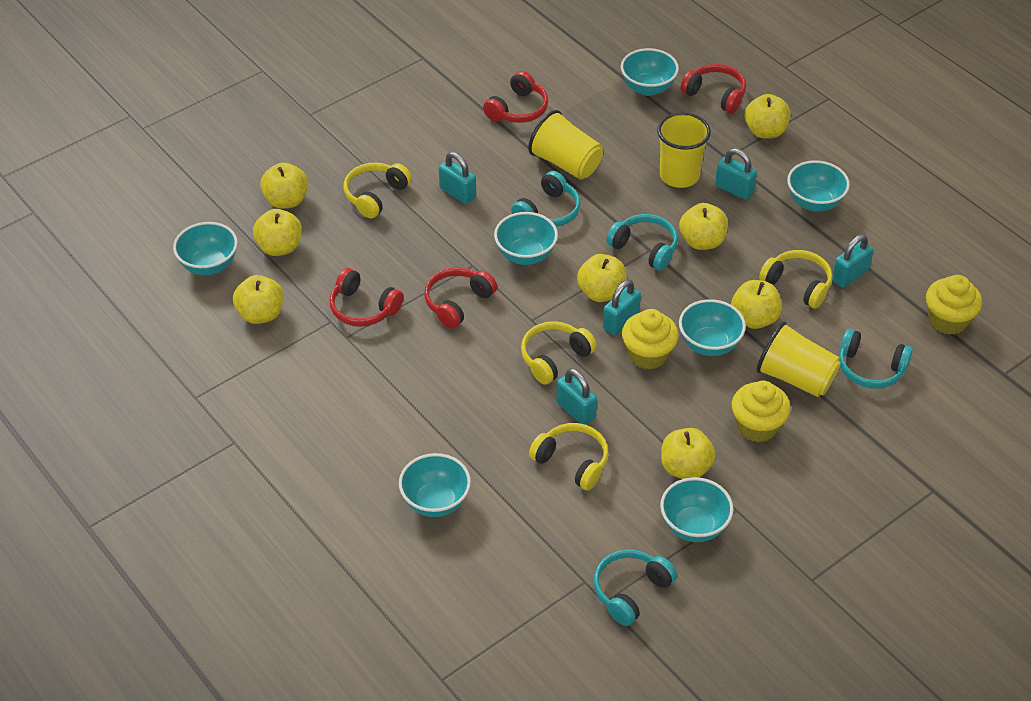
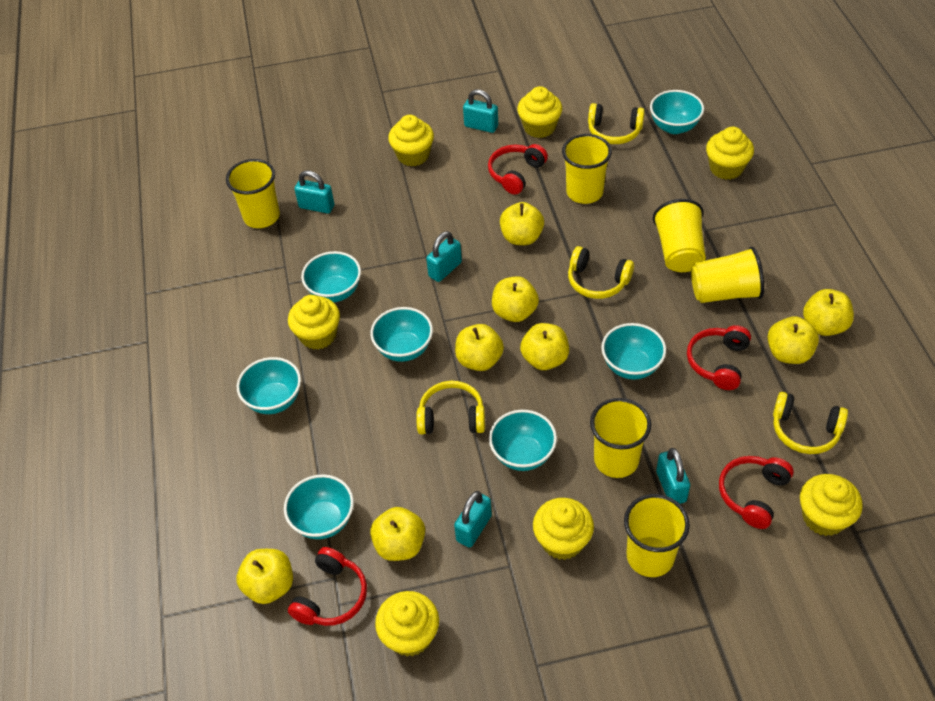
turquoise headphones: [511,171,581,227] [593,549,677,626] [606,214,678,271] [839,329,913,388] = 4 -> none = 0
yellow cup: [528,110,603,179] [657,112,711,188] [756,321,841,397] = 3 -> [226,159,280,228] [562,134,612,204] [590,398,651,478] [624,494,690,577] [653,199,706,272] [691,247,764,303] = 6
yellow cupcake: [622,309,679,370] [732,381,791,442] [926,275,982,335] = 3 -> [288,295,340,350] [375,591,439,656] [388,115,434,166] [517,86,562,138] [533,498,594,560] [706,127,754,180] [800,474,863,536] = 7

